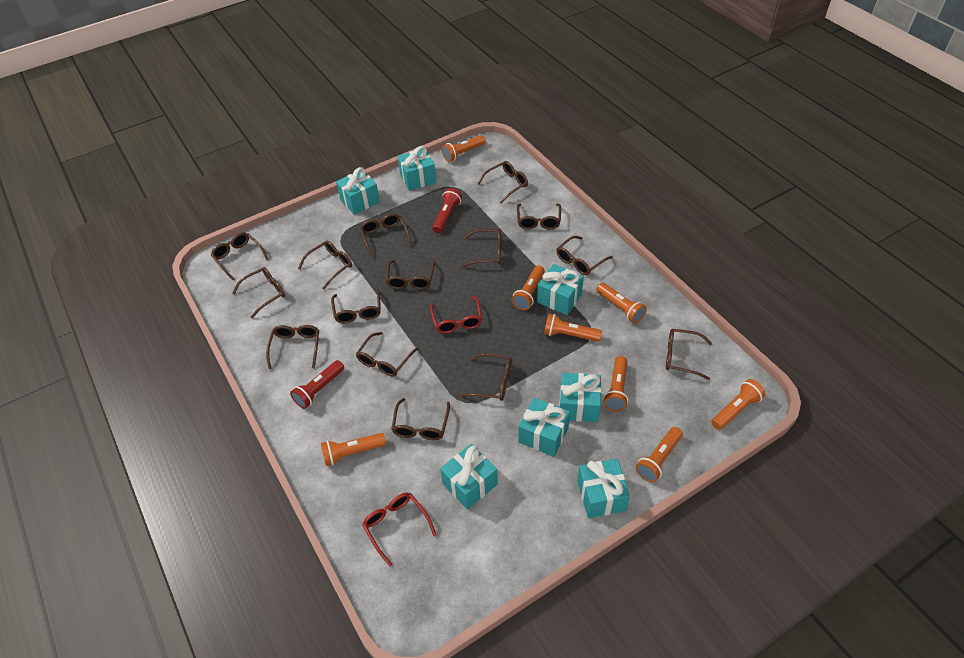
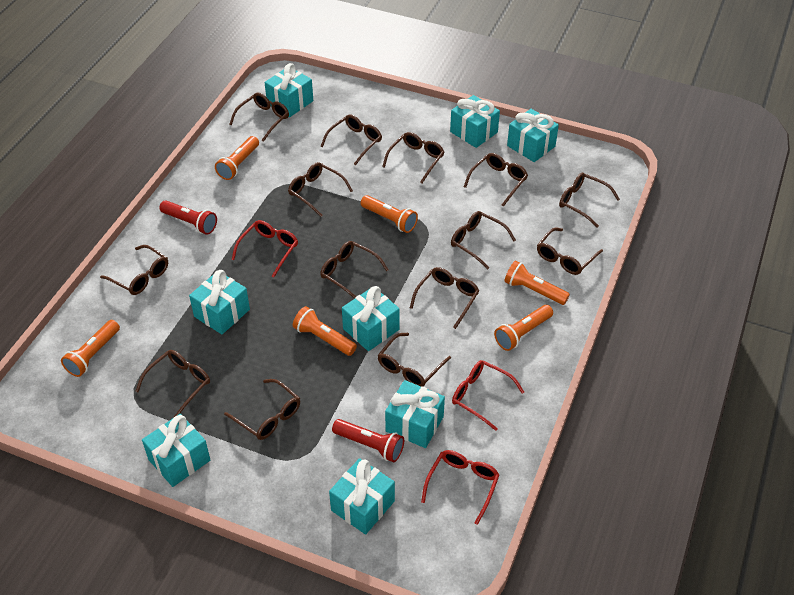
brown glasses: [211,232,269,280] [232,267,285,318] [266,325,319,369] [298,241,352,290] [331,287,381,324] [356,332,419,377] [360,213,411,258] [386,260,435,289] [391,398,450,440] [459,353,512,401] [462,229,501,267] [478,161,528,204] [517,204,561,230] [557,236,613,275] [666,329,712,380] = 15 -> [100,245,168,295] [135,350,210,418] [224,379,300,440] [229,93,289,142] [288,162,353,217] [320,241,388,299] [321,115,382,166] [377,333,451,387] [382,132,444,183] [410,267,479,329] [451,211,516,269] [464,153,528,207] [537,228,603,275] [559,173,620,228] = 14
orange flashlight: [321,433,386,466] [442,135,485,162] [512,265,545,311] [544,314,602,342] [596,283,647,324] [603,356,628,411] [636,427,683,482] [711,379,765,430] = 8 -> [61,320,120,377] [215,136,259,180] [293,306,357,356] [361,195,418,233] [494,305,553,351] [504,261,570,305] = 6
red glasses: [362,493,436,567] [430,296,482,334] = 2 -> [231,220,298,278] [421,450,499,525] [452,360,524,431] = 3
turquoise gift: [336,167,380,215] [397,146,436,191] [440,444,498,509] [518,398,570,457] [537,264,584,315] [559,373,601,422] [577,459,630,518] = 7 -> [142,414,210,487] [189,270,250,334] [265,63,313,117] [329,458,395,535] [342,286,400,351] [385,380,445,448] [450,95,500,148] [507,109,559,162] = 8

